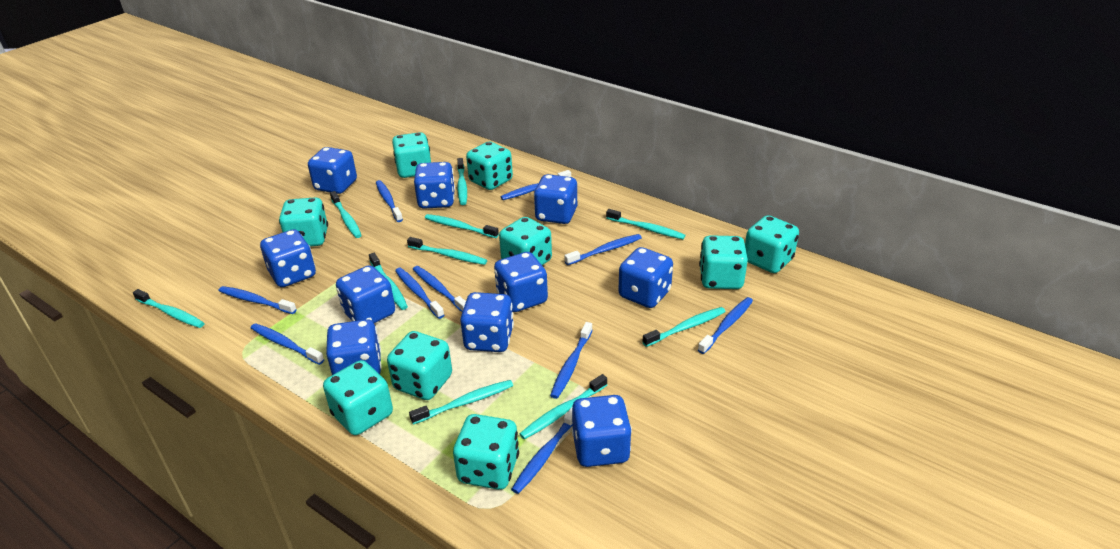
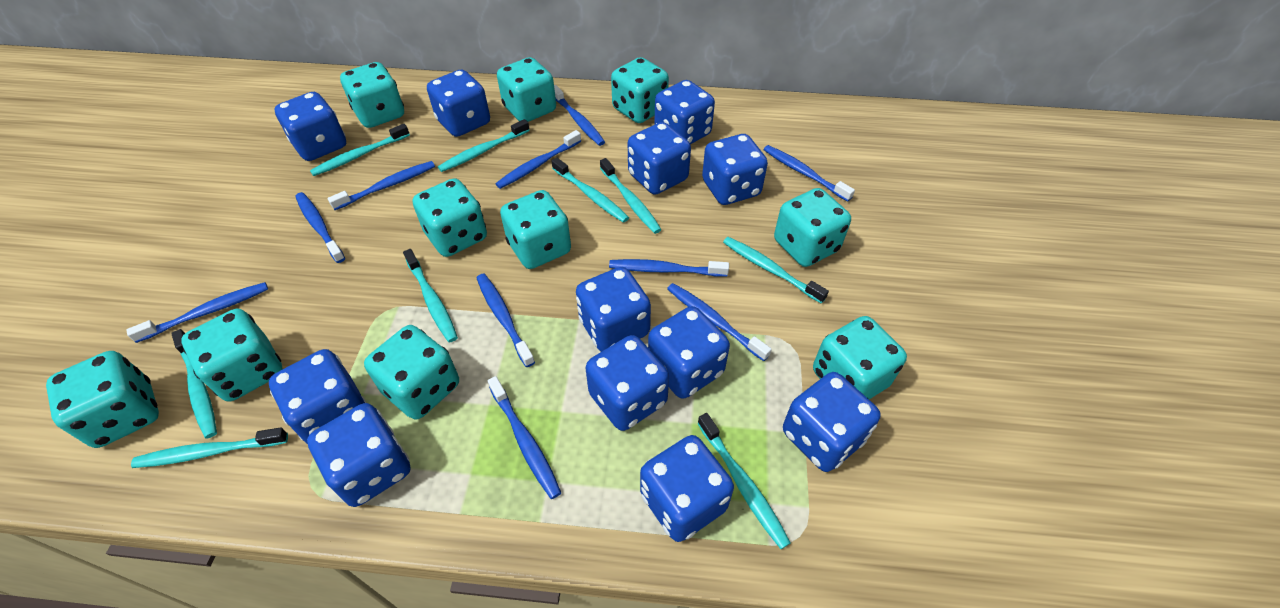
blue dice: [260,229,316,287] [308,147,357,194] [326,319,382,375] [336,265,395,323] [414,162,455,209] [460,292,514,352] [494,252,548,312] [534,174,577,224] [572,395,632,467] [618,247,673,308] = 10 -> [269,349,367,444] [275,92,346,161] [307,403,410,507] [427,70,490,137] [576,267,651,352] [585,335,669,431] [628,122,691,195] [640,435,734,542] [648,306,730,399] [654,80,715,144] [702,134,768,205] [783,372,881,472] = 12
turquoise dice: [279,197,328,246] [323,360,393,435] [387,331,452,400] [392,132,431,178] [453,414,519,490] [466,142,513,190] [499,217,552,265] [699,235,748,289] [745,215,799,273] = 9 -> [46,351,159,448] [181,309,283,402] [340,62,404,128] [364,325,459,420] [413,178,487,257] [497,57,556,122] [500,190,571,269] [611,57,669,123] [774,188,851,267] [813,316,907,399] = 10
turquoise toothbrush: [133,289,205,328] [330,191,362,238] [369,253,408,310] [407,237,487,265] [409,380,513,425] [425,214,499,238] [457,158,467,205] [520,374,607,440] [606,209,685,239] [642,307,726,347] = 10 -> [131,427,288,468] [171,329,217,439] [310,124,410,176] [403,249,458,343] [438,119,530,172] [552,158,629,223] [600,158,662,234] [697,413,791,549] [723,237,829,303] = 9

